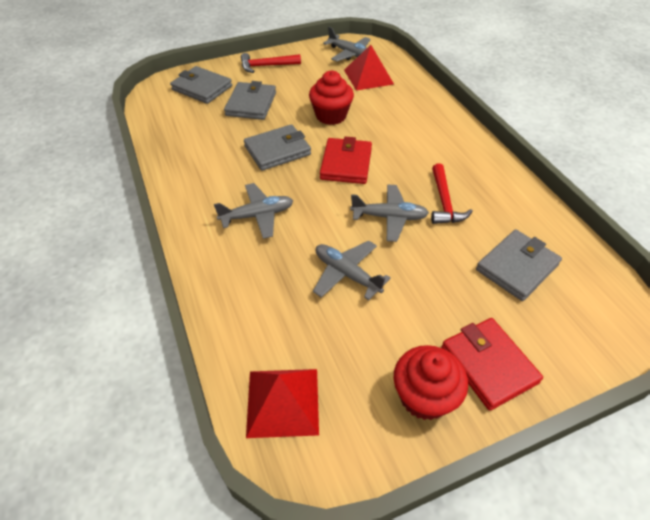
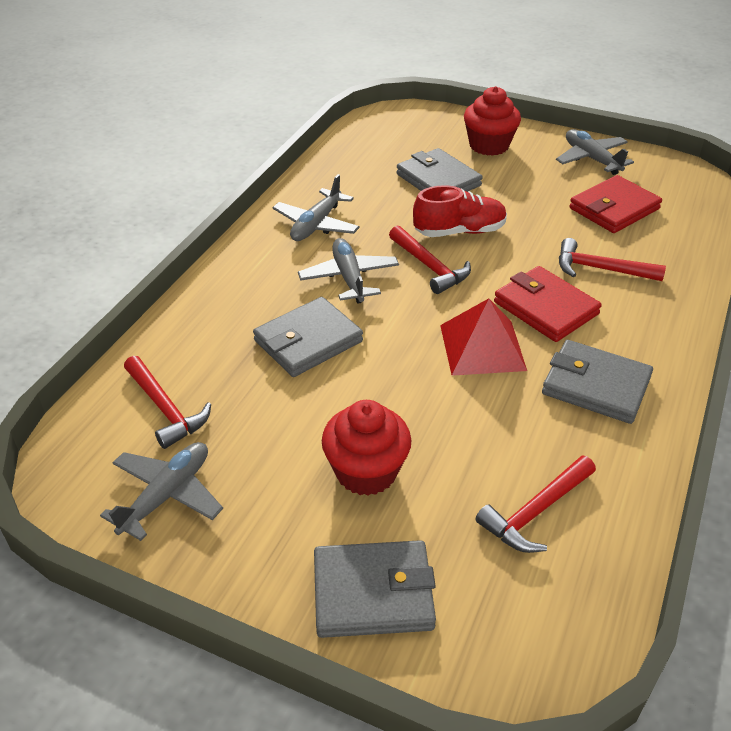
red hammer: [241,53,301,73] [431,164,473,224] = 2 -> [124,356,211,449] [389,225,471,294] [475,456,596,553] [559,238,666,281] = 4
red pyramid: [246,369,319,438] [344,45,394,91] = 2 -> [440,298,527,376] = 1
red shoe: none = 0 -> [413,185,507,237] = 1

